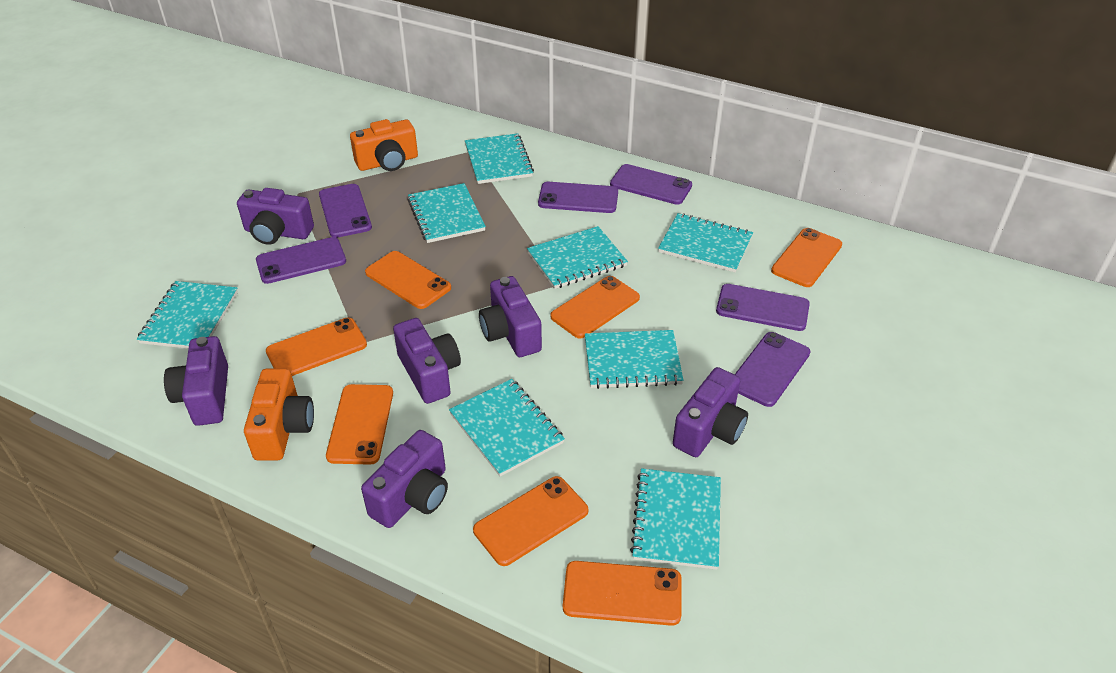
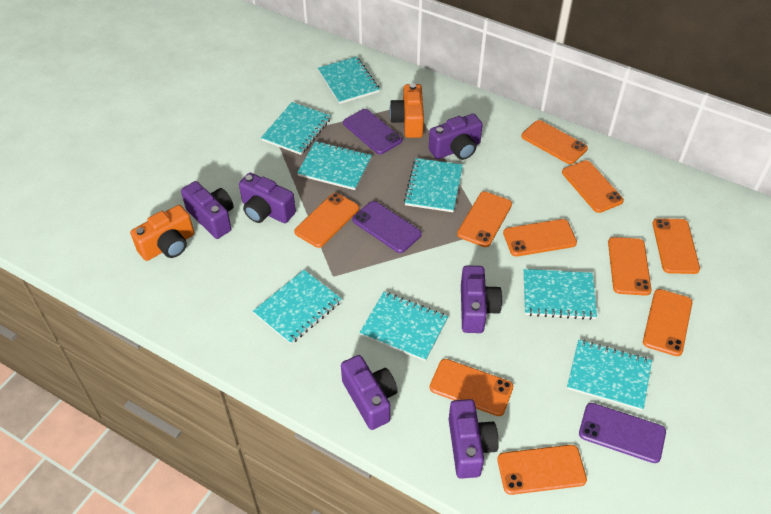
orange phone: [266,318,367,376] [326,384,393,465] [365,251,451,309] [473,476,588,566] [550,276,640,338] [563,561,682,626] [771,228,842,287] = 7 -> [294,193,359,248] [430,359,513,416] [457,191,512,247] [497,445,587,495] [503,219,577,256] [522,120,588,164] [562,160,624,213] [608,237,652,296] [643,289,692,356] [653,218,700,274] = 10
purple phone: [256,237,346,284] [319,184,372,238] [538,182,618,213] [610,164,692,205] [716,284,810,331] [734,332,811,407] = 6 -> [343,109,402,154] [352,201,422,253] [579,403,666,463] = 3

